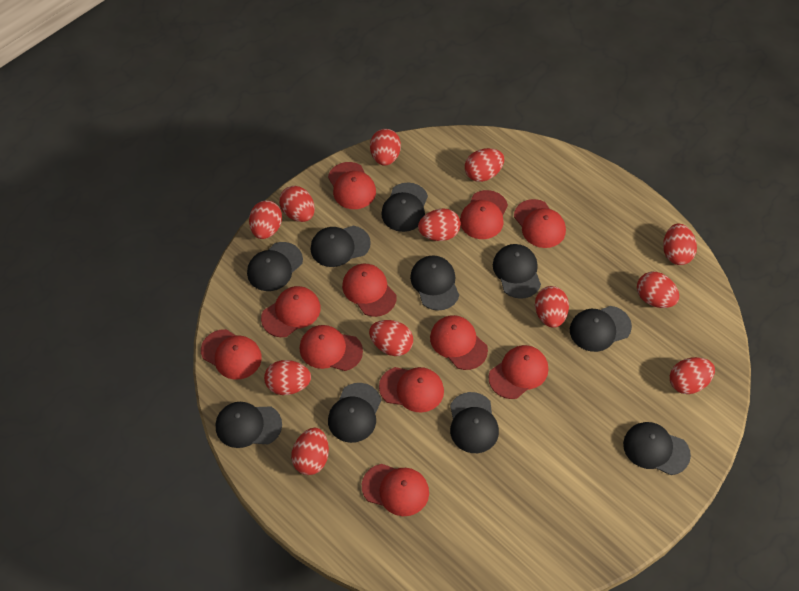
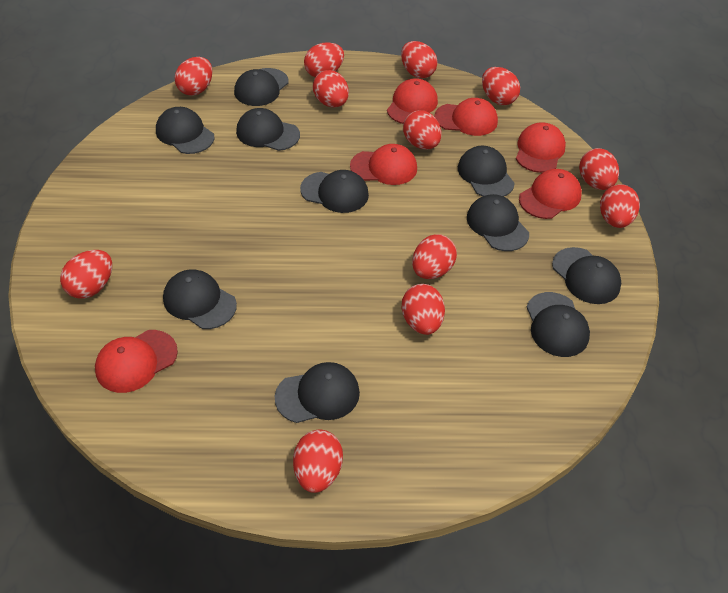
red cap: [201,329,262,380] [261,286,320,337] [300,325,363,371] [328,162,376,209] [342,264,397,317] [362,464,429,516] [379,367,444,413] [430,315,488,370] [460,190,508,239] [488,345,548,399] [514,199,566,248] = 11 -> [95,330,178,393] [350,144,417,185] [387,78,438,124] [434,98,498,136] [516,122,566,173] [519,169,582,219] = 6

